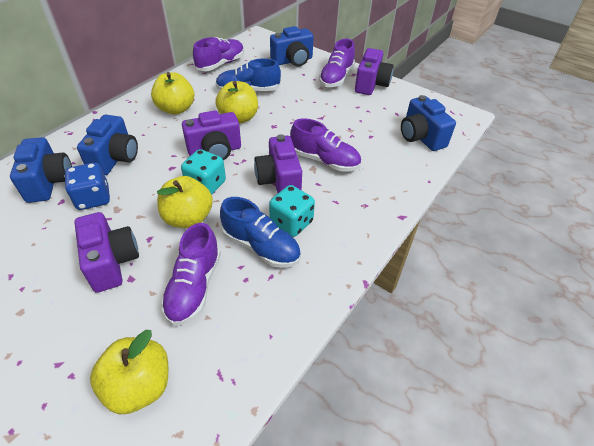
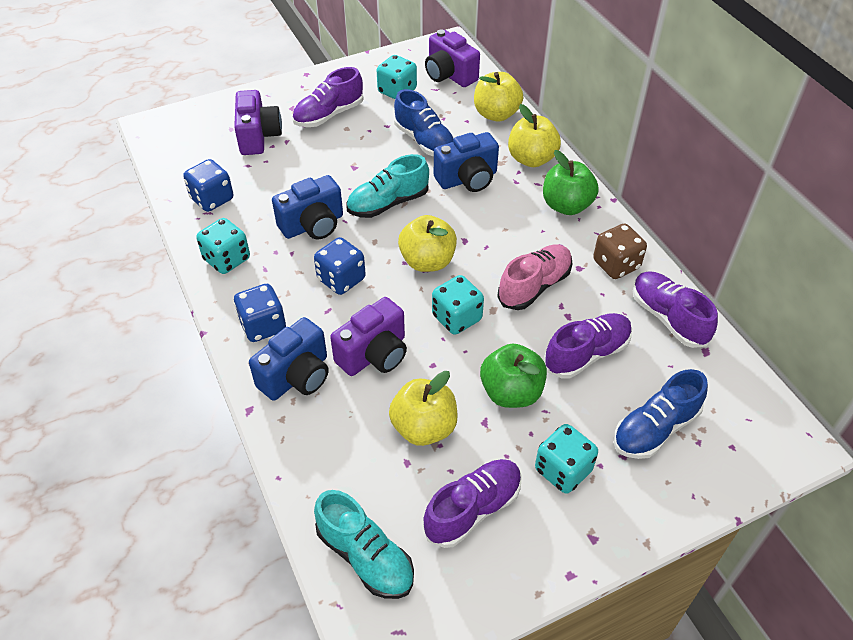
blue camera: [10,137,72,203] [77,115,138,175] [270,26,314,67] [401,95,456,151] = 4 -> [249,317,329,401] [272,175,343,240] [434,132,499,192] = 3
blue dice: [64,163,110,210] = 1 -> [183,159,233,212] [234,284,286,342] [314,237,366,295] = 3
brown dice: none = 0 -> [593,224,647,279] = 1
green apple: none = 0 -> [480,343,547,408] [543,150,599,215] = 2
pink shoe: none = 0 -> [497,244,572,310] = 1
purple camera: [74,212,139,293] [182,111,241,160] [254,134,302,193] [355,48,394,95] = 4 -> [234,90,282,155] [330,297,407,376] [425,30,480,87] = 3
turquoise dice: [181,149,226,195] [269,185,315,237] = 2 -> [196,218,250,274] [377,55,417,99] [432,275,484,335] [535,424,598,494] = 4
turquoise shoe: none = 0 -> [314,490,414,599] [346,154,429,218] = 2

